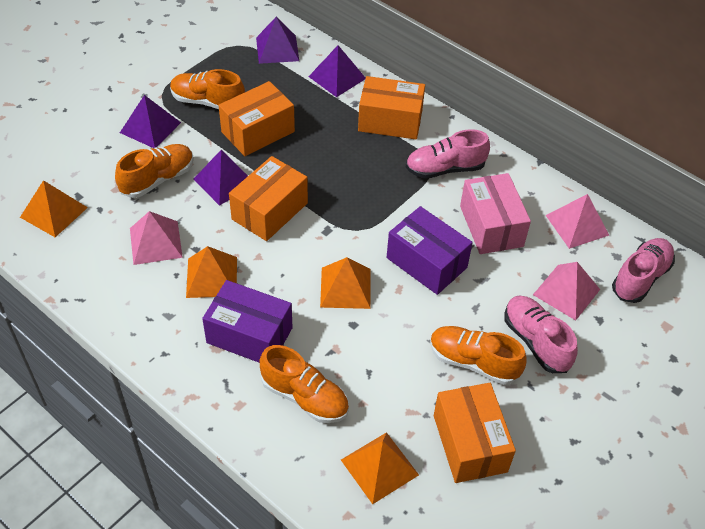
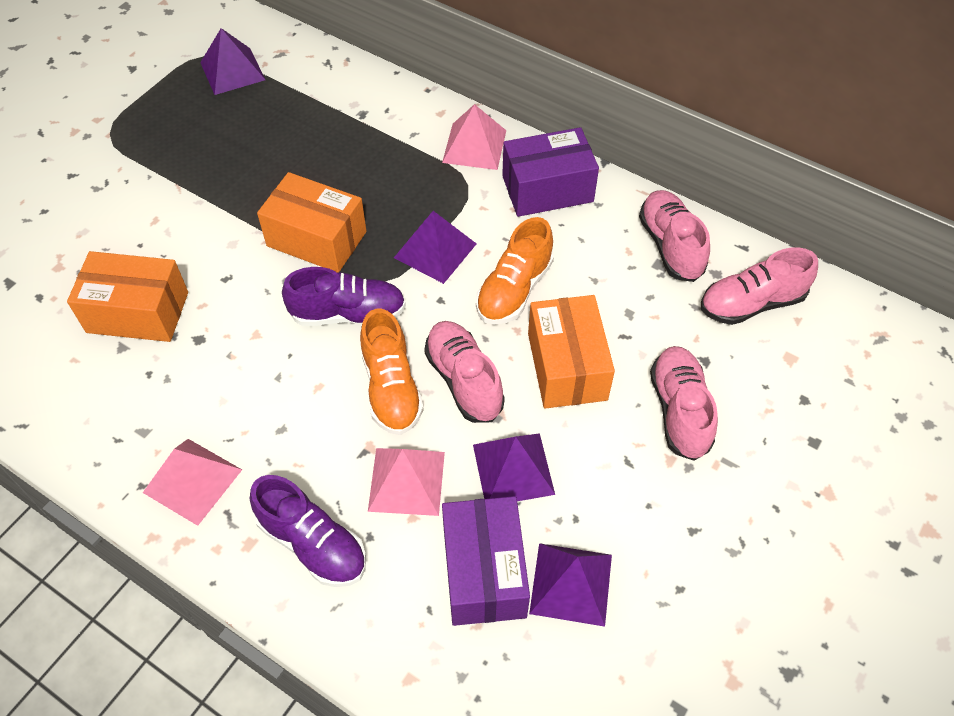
orange box: [218,81,295,156] [229,156,308,241] [358,76,425,139] [434,383,516,483] = 4 -> [67,251,188,342] [257,172,366,272] [528,295,615,409] = 3
orange pyramid: [20,180,88,237] [186,246,237,298] [320,257,371,309] [341,432,419,504] = 4 -> none = 0
orange shoe: [115,144,194,198] [170,69,245,109] [259,345,349,423] [430,326,527,385] = 4 -> [360,309,424,435] [476,217,554,324] = 2
pink box: [460,173,531,254] = 1 -> none = 0
pink shoe: [406,129,490,179] [504,295,578,373] [612,238,675,303] = 3 -> [424,321,505,423] [639,190,710,282] [650,346,718,461] [701,247,818,325] = 4
purple shoe: none = 0 -> [250,475,366,587] [282,267,406,326] = 2

